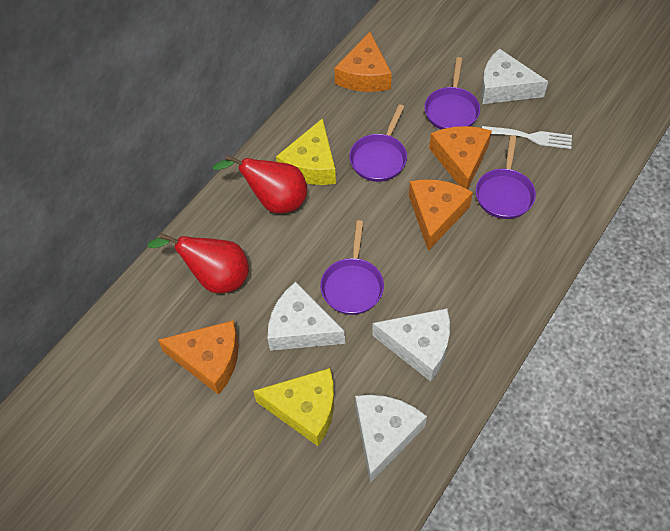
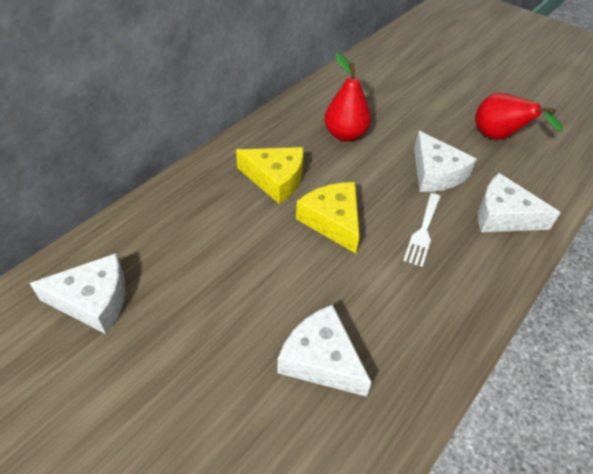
orange cheese: [158,320,239,395] [334,32,392,92] [409,179,473,251] [429,126,492,189] = 4 -> none = 0
purple pan: [320,220,384,315] [349,104,407,182] [424,57,480,130] [476,135,536,219] = 4 -> none = 0

